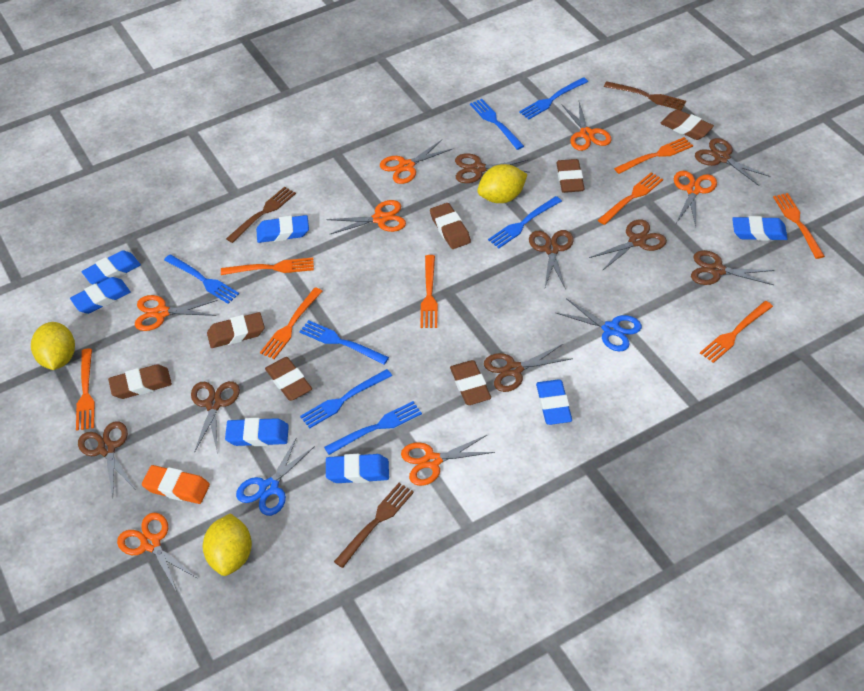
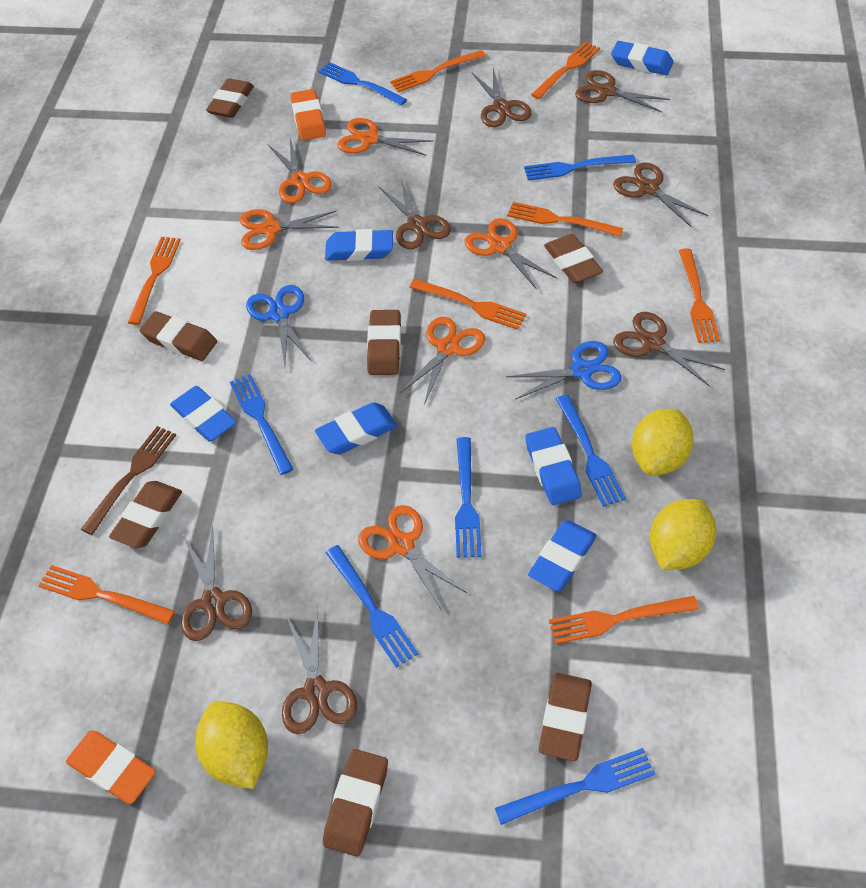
blue eraser: [70,277,131,314] [82,250,141,285] [225,418,289,446] [256,215,309,243] [326,454,389,483] [536,380,572,425] [732,216,788,241] = 7 -> [170,386,237,441] [315,402,397,454] [325,229,393,261] [525,427,582,505] [528,520,597,591] [611,41,674,75] = 6
brown fork: [226,187,296,243] [334,483,414,568] [604,81,686,111] = 3 -> [81,426,176,535] = 1
brown scissors: [78,421,135,497] [191,381,240,453] [455,153,530,183] [484,343,571,392] [529,230,574,289] [589,219,667,271] [691,250,775,285] [695,138,771,186] = 8 -> [181,525,253,641] [282,606,357,734] [379,179,451,249] [472,68,532,127] [575,70,670,112] [613,162,708,227] [613,312,725,387] = 7
orange eraser: [142,465,210,504] = 1 -> [66,730,156,804] [290,89,326,141] = 2
orange scissors: [117,513,197,591] [135,295,218,331] [326,200,406,234] [380,140,452,184] [401,434,495,486] [561,102,611,151] [674,171,717,226] = 7 -> [240,209,339,250] [268,139,332,203] [337,118,434,156] [358,505,467,610] [399,317,485,405] [465,218,557,290] = 6

